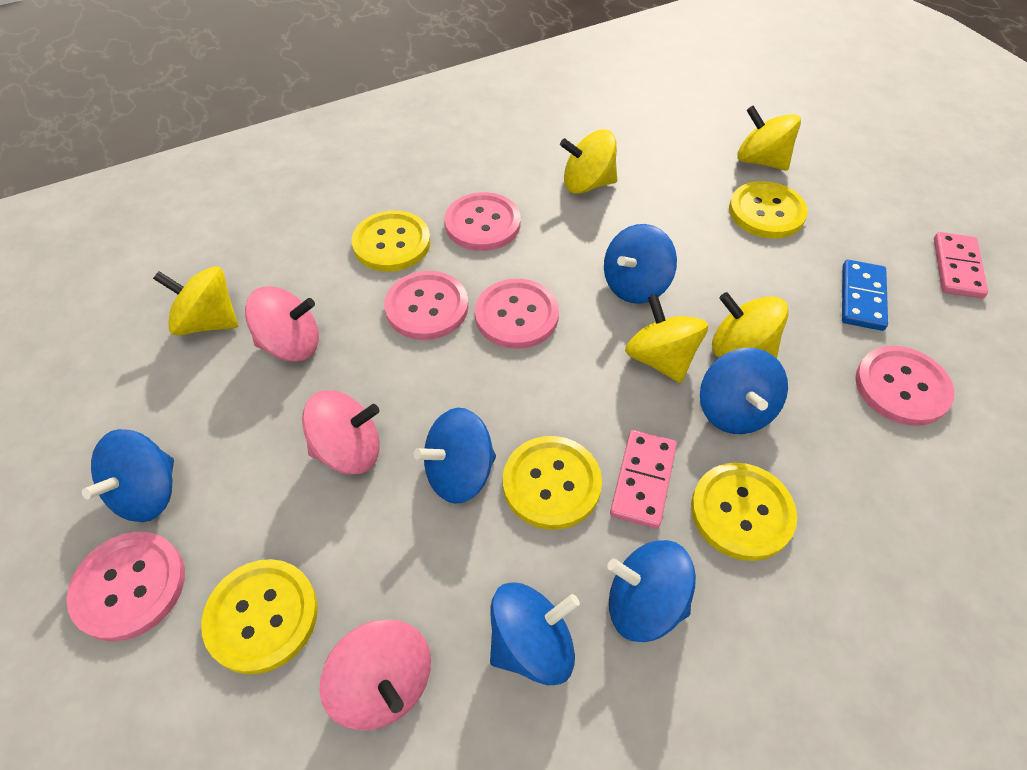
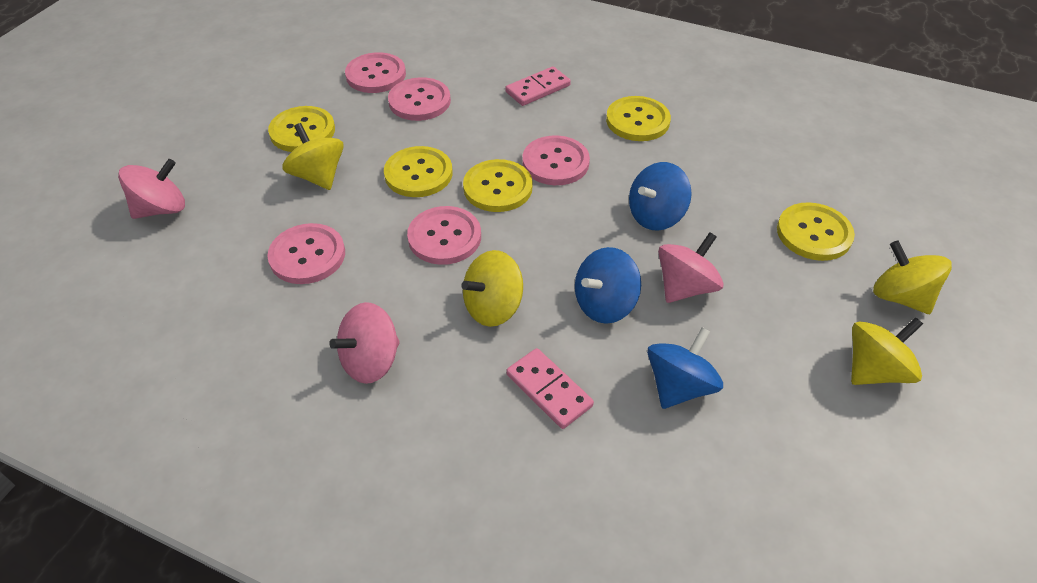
blue domino: [842,260,888,331] = 1 -> none = 0
blue spinning top: [82,429,174,522] [414,408,496,504] [490,582,580,685] [604,224,677,304] [607,540,696,642] [700,348,788,434] = 6 -> [575,247,641,324] [629,162,692,231] [647,327,723,409] = 3
yellow spinning top: [153,266,238,336] [560,130,617,194] [625,294,708,383] [712,292,789,359] [737,105,801,171] = 5 -> [282,123,344,190] [461,250,523,327] [851,317,923,385] [873,241,952,314] = 4

